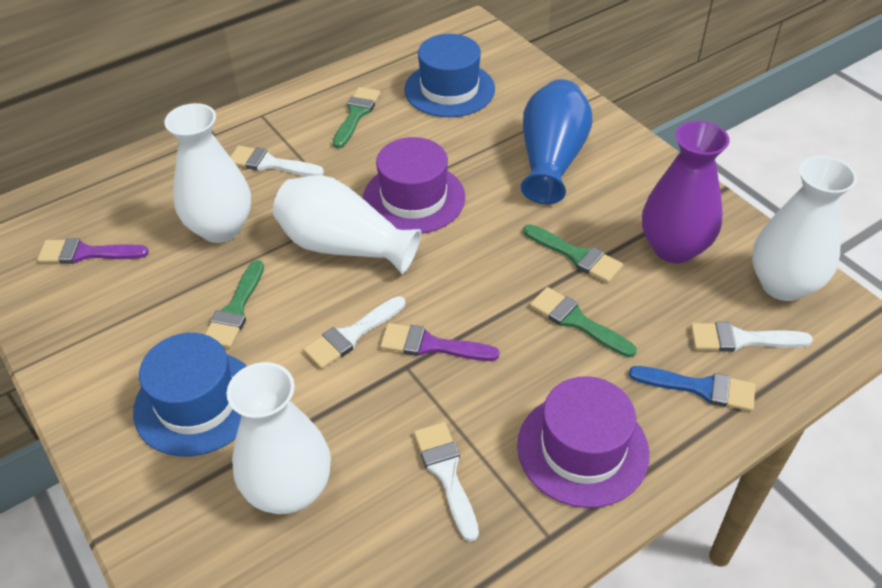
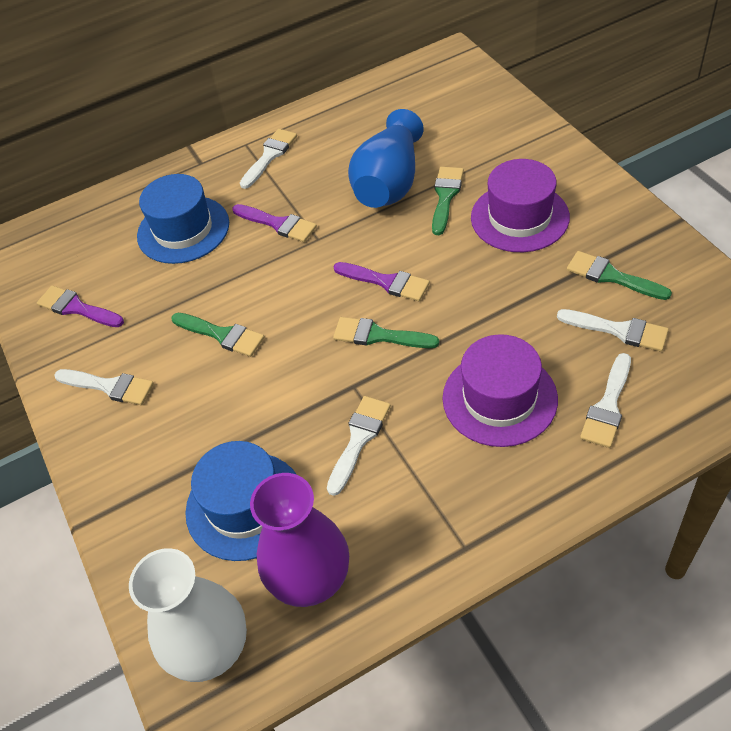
blue brush: [629,366,755,411] = 1 -> none = 0
purple brush: [37,238,149,264] [380,323,500,361] = 2 -> [37,286,124,327] [232,204,317,242] [333,262,430,301] = 3
white brush: [230,146,324,176] [303,296,405,369] [414,422,479,542] [690,322,813,352] = 4 -> [54,369,154,405] [240,129,297,189] [327,396,391,496] [557,309,669,352] [580,353,631,448] = 5
white vase: [164,103,251,243] [227,362,331,514] [273,175,421,274] [752,156,857,301] = 4 -> [129,548,247,682] = 1

